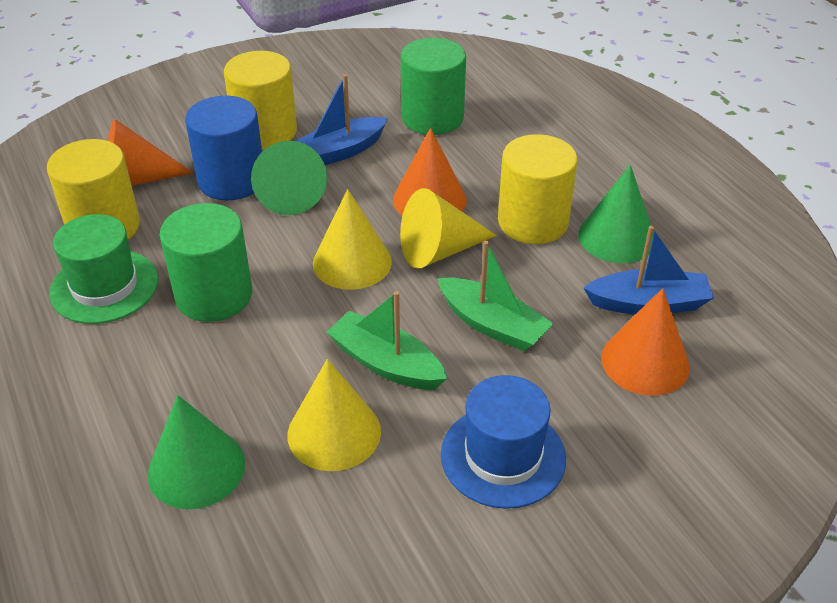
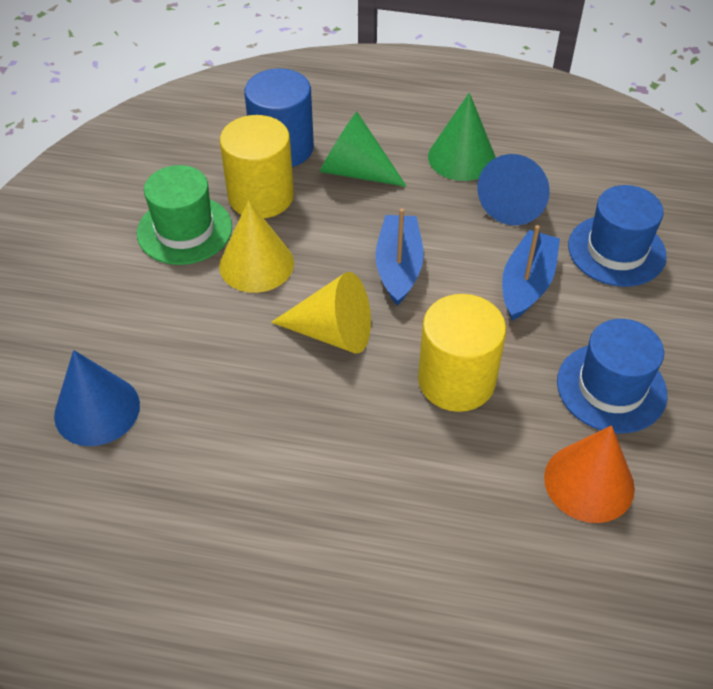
blue cone: none = 0 -> [54,350,140,446] [477,154,550,226] = 2
blue hat: [441,375,566,509] = 1 -> [557,319,667,433] [568,185,667,287] = 2
green boat: [327,291,447,390] [437,240,553,352] = 2 -> none = 0
green cone: [147,395,245,509] [251,141,327,215] [578,165,654,263] = 3 -> [320,112,407,187] [428,93,496,181] = 2
green cylinder: [160,203,252,322] [401,38,466,135] = 2 -> none = 0
orange cone: [107,119,193,186] [393,128,467,216] [601,288,690,396] = 3 -> [544,425,635,523] = 1
yellow cone: [287,359,381,471] [313,189,392,290] [400,188,497,268] = 3 -> [219,200,294,293] [271,272,371,353] = 2
yellow cylinder: [47,139,140,239] [224,51,297,150] [498,134,578,244] = 3 -> [220,115,294,218] [418,294,506,412] = 2

